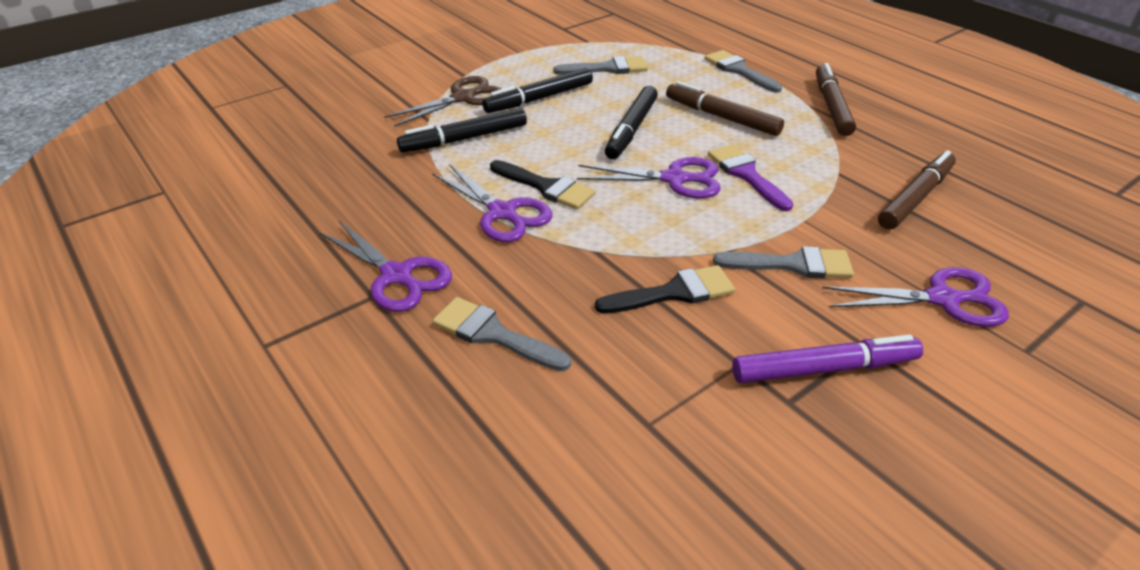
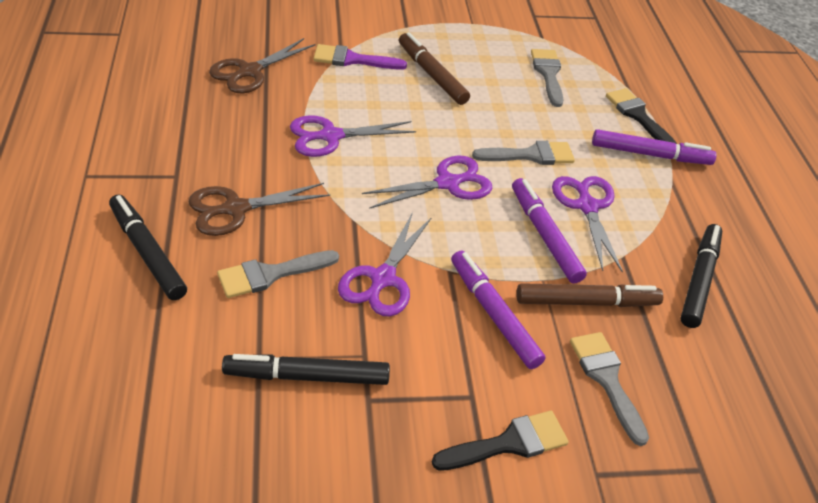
brown marker: [666,81,784,136] [816,63,856,136] [878,150,956,230] = 3 -> [399,32,470,105] [516,283,663,307] = 2
brown scissors: [384,76,502,127] = 1 -> [188,183,330,236] [209,38,316,93] = 2
purple marker: [732,335,923,383] = 1 -> [451,250,545,369] [512,178,587,284] [592,129,716,165] = 3

